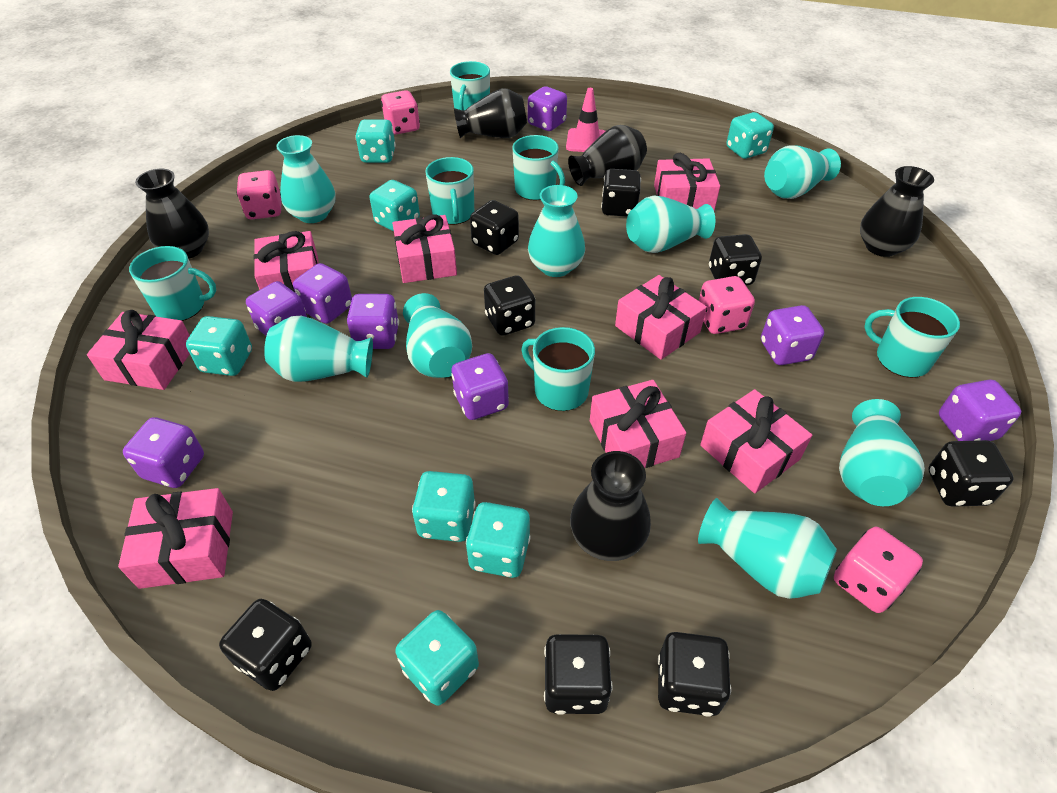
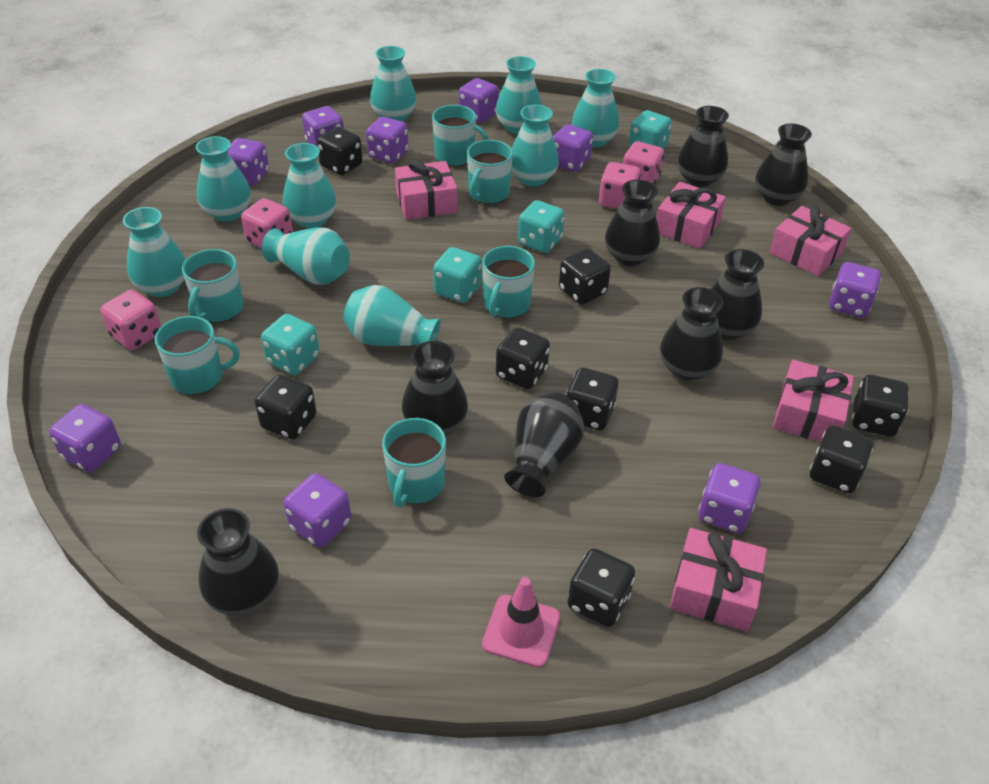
black vase: [135,169,209,259] [454,89,527,138] [568,125,647,186] [570,451,651,561] [860,166,934,257] = 5 -> [197,508,279,615] [402,341,468,436] [504,392,584,497] [605,180,660,266] [660,287,723,381] [678,106,729,187] [711,249,764,340] [756,123,812,206] = 8
pink gift: [87,310,190,390] [118,488,233,589] [254,231,319,292] [392,214,457,283] [590,380,686,468] [615,275,707,360] [654,153,720,211] [700,389,812,493] = 8 -> [395,159,458,220] [656,182,726,249] [670,528,767,631] [769,206,851,276] [773,360,854,442] = 5
purple dice: [123,417,204,488] [246,281,307,336] [293,263,352,324] [347,294,399,349] [451,353,509,420] [528,86,567,131] [761,305,824,365] [939,380,1021,441] = 8 -> [49,404,121,472] [228,138,269,186] [284,473,351,548] [302,106,344,146] [366,117,409,163] [459,78,499,123] [553,124,593,172] [698,463,760,533] [829,262,881,318] = 9
turquoise dice: [186,316,252,376] [356,119,396,163] [370,180,420,231] [395,610,479,706] [412,471,476,542] [466,502,531,578] [727,112,774,159] = 7 -> [261,314,319,375] [433,247,482,303] [518,200,565,253] [629,110,672,149] = 4
turquoise vase: [264,316,373,382] [276,135,336,223] [403,293,472,378] [528,185,585,277] [626,195,715,253] [698,498,837,599] [764,145,841,199] [839,399,925,506] = 8 -> [123,207,186,297] [196,136,251,222] [262,228,350,285] [283,143,337,228] [343,285,441,346] [370,46,417,122] [496,56,542,134] [511,105,559,186] [572,69,619,148] = 9

